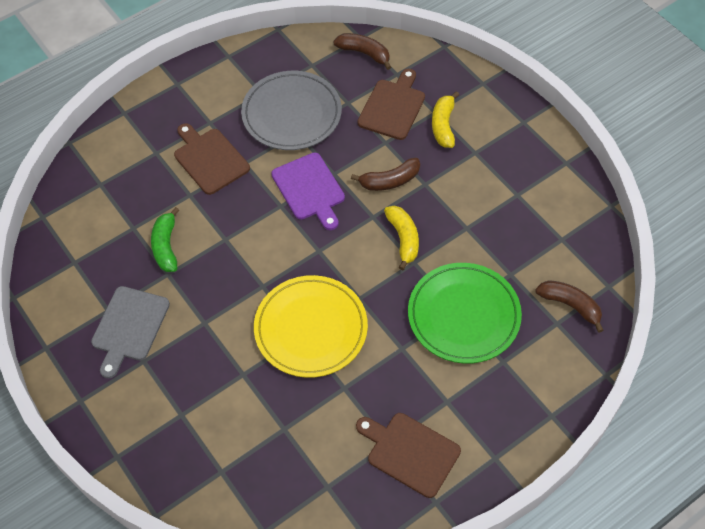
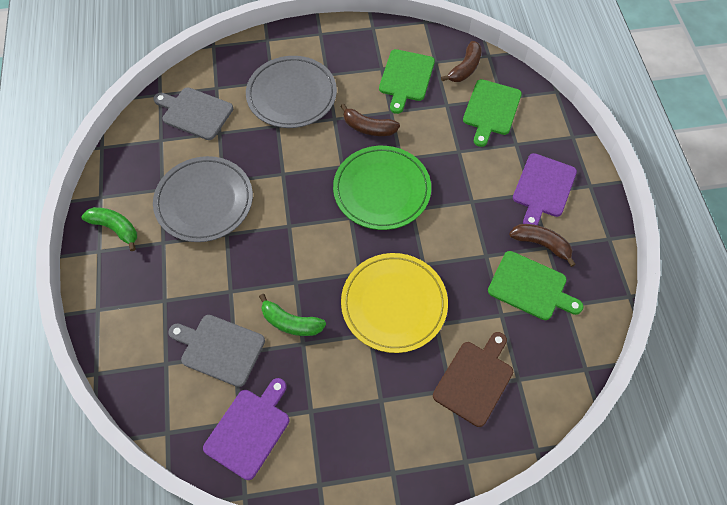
brown cutting board: [174,123,250,195] [356,413,461,498] [357,69,425,140] = 3 -> [433,332,513,427] = 1
green banana: [151,207,180,272] = 1 -> [81,207,137,251] [259,294,326,336] = 2
green cutting board: none = 0 -> [379,49,435,114] [463,79,522,147] [488,251,583,320] = 3
grey cutting board: [91,286,170,378] = 1 -> [153,87,233,140] [168,315,265,387] = 2
grey plate: [241,71,342,150] = 1 -> [153,156,253,242] [246,56,337,128] = 2
purple cutting board: [271,153,345,230] = 1 -> [203,378,289,480] [513,153,577,225] = 2
yellow banana: [384,206,419,270] [432,91,459,148] = 2 -> none = 0

